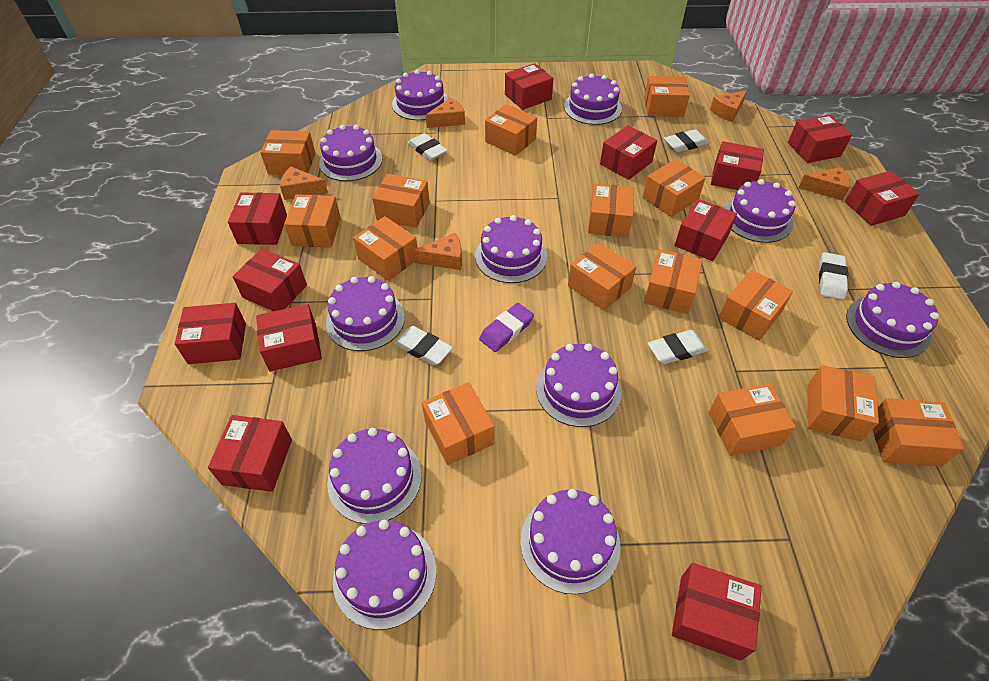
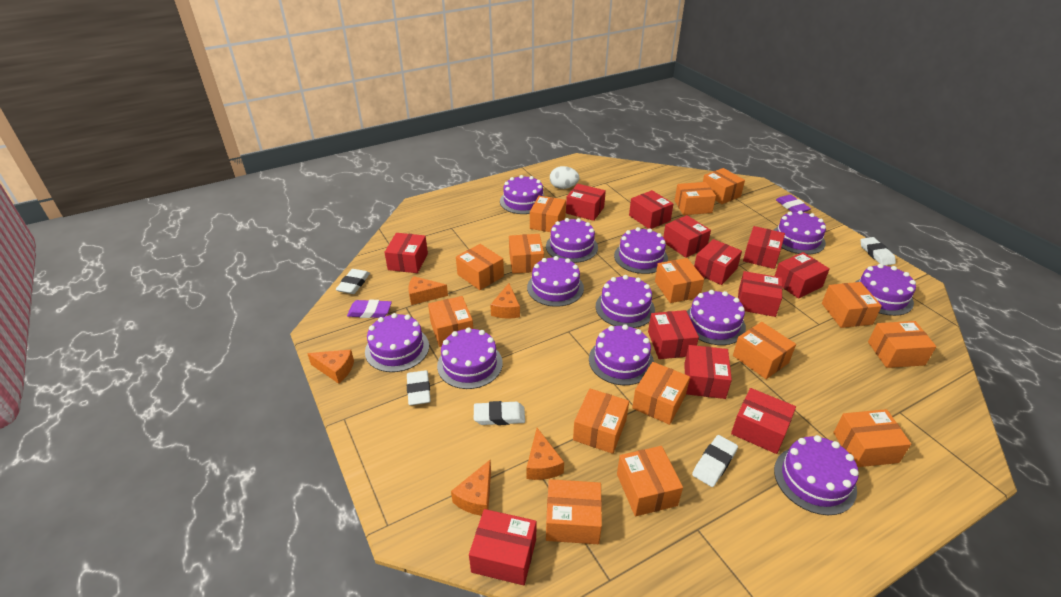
purple cake: [319,125,382,181] [326,276,405,351] [327,428,422,524] [333,520,436,630] [392,70,448,120] [475,215,547,283] [520,489,621,594] [536,343,621,427] [564,74,622,125] [724,179,796,243] [846,282,939,358] = 11 -> [365,313,429,372] [437,327,503,389] [500,175,544,214] [527,256,584,307] [546,218,598,263] [589,324,654,385] [596,275,655,328] [614,227,668,274] [687,290,746,345] [774,210,826,255] [774,435,859,515] [855,264,916,316] = 12
purple eraser: [479,303,534,352] = 1 -> [347,300,392,318] [776,195,811,212] = 2
white egg: none = 0 -> [550,166,579,189] = 1

